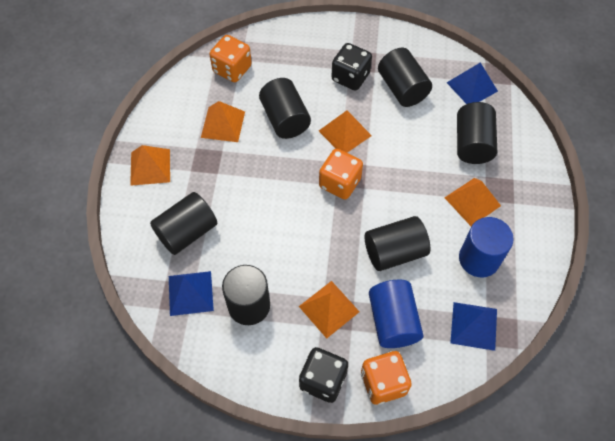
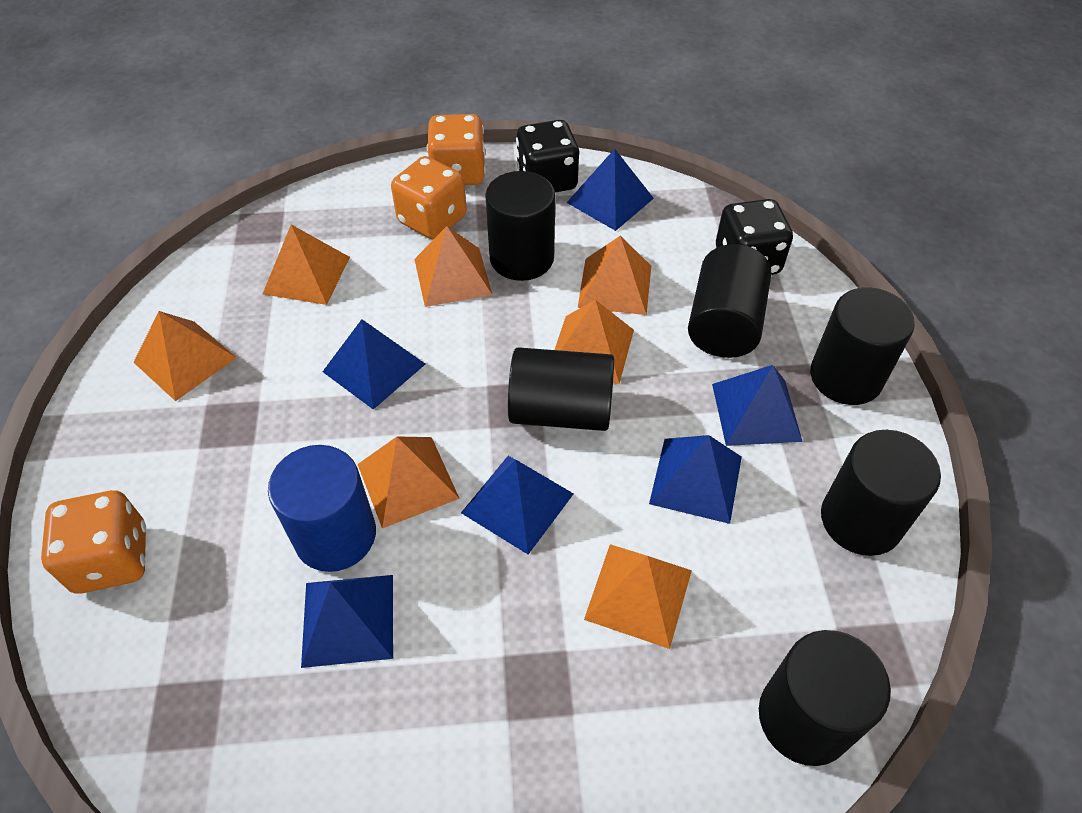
blue cylinder: [369,279,424,348] [459,217,514,277] = 2 -> [268,445,376,572] = 1
blue pyramid: [169,271,214,316] [447,62,498,104] [450,302,497,351] = 3 -> [301,575,393,668] [322,319,425,410] [461,456,574,554] [567,149,654,231] [649,435,742,524] [712,365,803,446] = 6
orange pyramid: [130,145,170,186] [201,101,245,142] [299,281,360,338] [319,110,372,153] [445,178,501,226] = 5 -> [133,311,237,401] [263,225,350,305] [358,436,460,528] [414,226,492,307] [555,300,634,384] [578,236,651,315] [584,544,692,649] = 7

